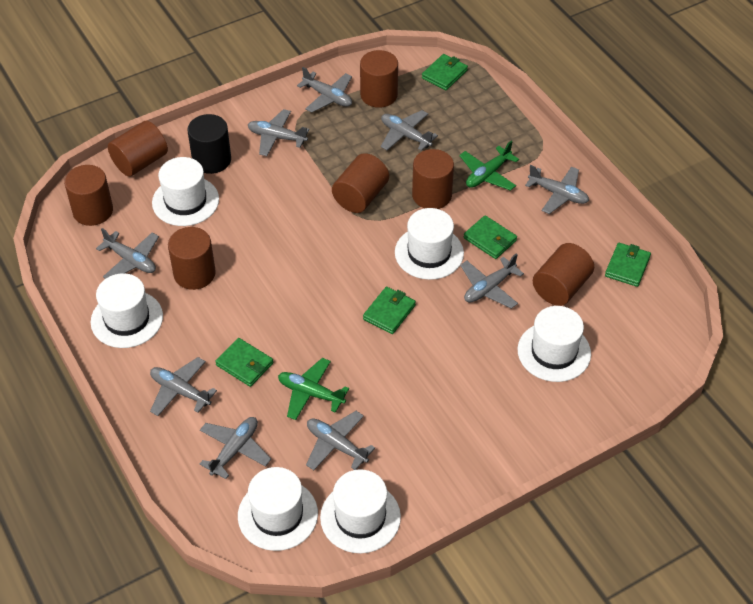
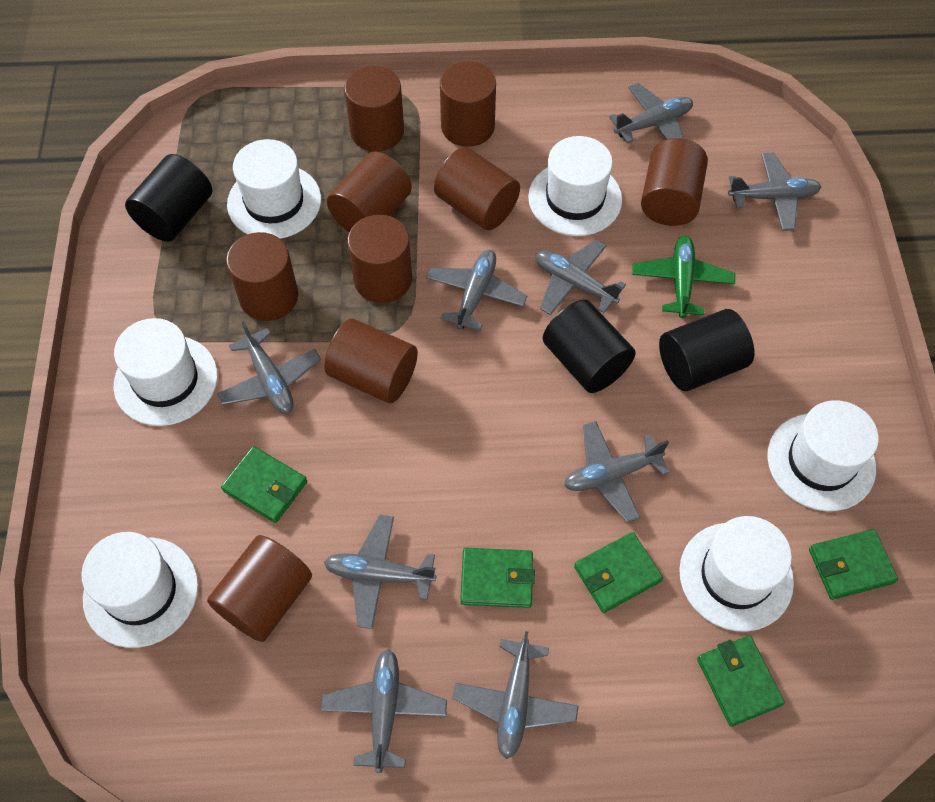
black cylinder: [187,114,231,174] = 1 -> [125,154,212,242] [543,300,636,393] [659,309,754,391] = 3
brown cylinder: [64,165,113,226] [108,121,168,177] [168,227,216,290] [332,153,389,213] [360,50,398,108] [412,149,454,209] [533,243,594,306] = 7 -> [207,535,312,642] [226,232,298,321] [324,319,418,403] [327,151,412,232] [344,66,404,151] [347,215,412,303] [434,147,520,230] [440,61,496,147] [641,138,708,226] = 9
green plane: [278,358,349,420] [459,141,519,191] = 2 -> [632,236,735,318] = 1

